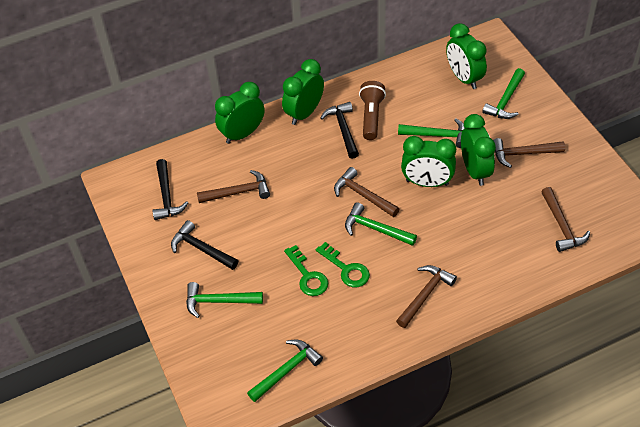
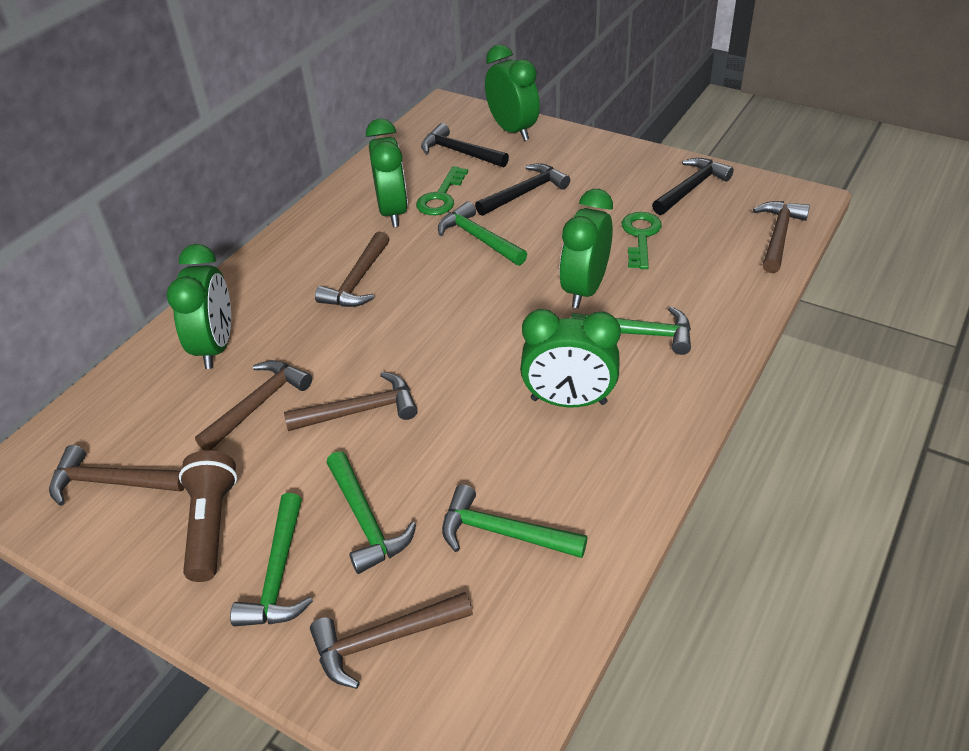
brown hammer: [197,170,270,203] [334,167,399,217] [396,265,457,328] [493,138,565,168] [541,187,590,252] = 5 -> [49,445,185,506] [195,360,312,451] [284,372,418,431] [310,592,473,689] [315,231,389,307] [753,201,810,273] = 6

